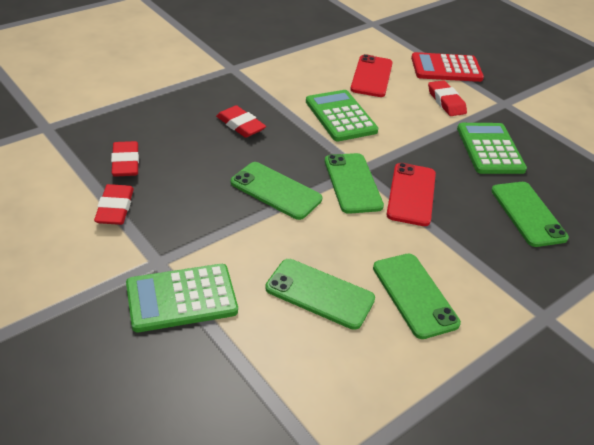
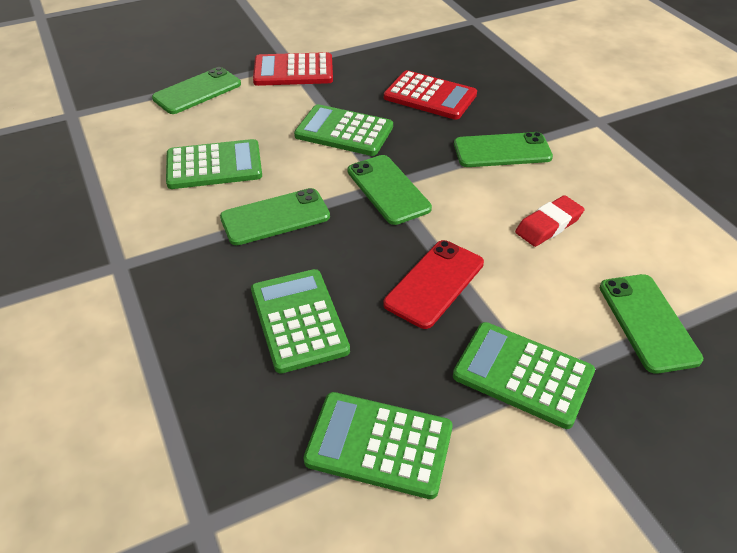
green calculator: [126,264,238,332] [306,90,378,141] [457,123,527,174] = 3 -> [166,139,262,189] [251,269,350,374] [294,104,393,156] [303,392,453,499] [453,322,595,429] = 5
red calculator: [411,52,484,82] = 1 -> [253,52,333,86] [384,70,477,120] = 2
red eraser: [94,184,134,225] [111,141,139,177] [216,105,266,138] [428,80,467,116] = 4 -> [515,195,585,247] = 1
red phone: [350,54,393,97] [386,163,436,226] = 2 -> [383,240,484,329] = 1

